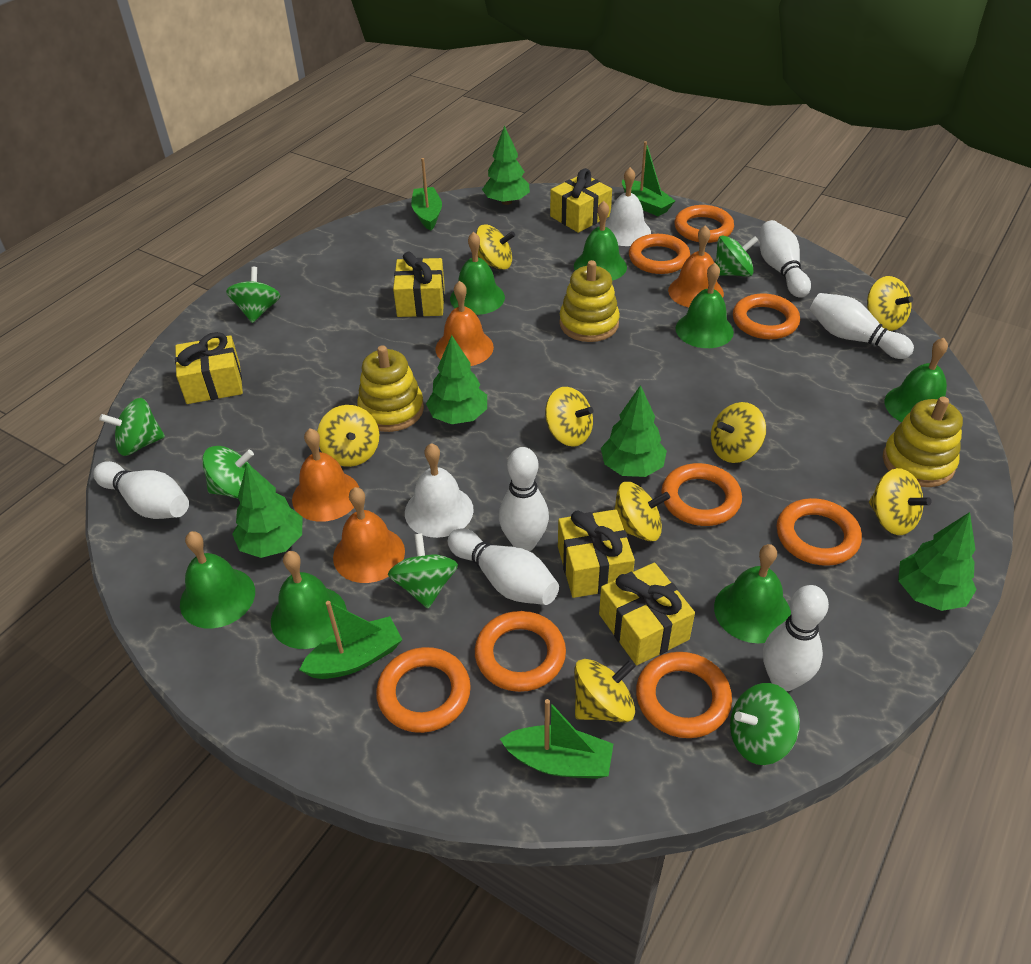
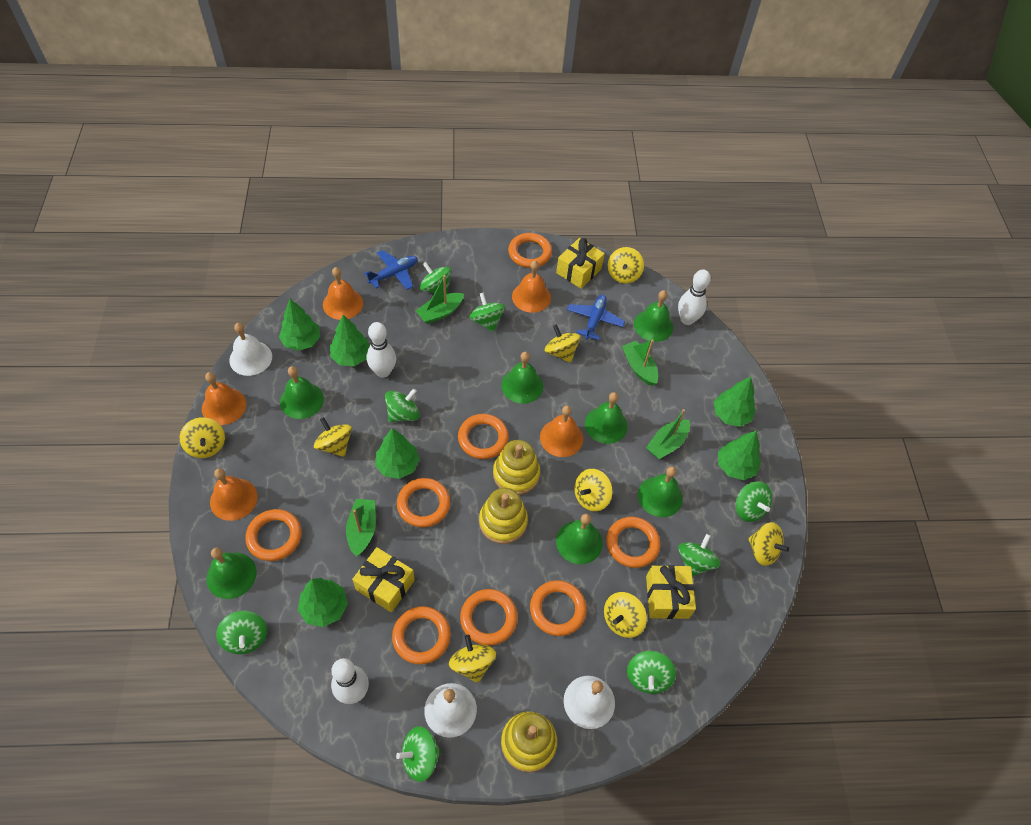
blue plane: none = 0 -> [364,250,417,290] [567,295,625,340] = 2
green spinning top: [99,398,165,456] [202,446,254,498] [226,267,281,323] [388,533,458,608] [715,236,759,277] [730,683,800,765] = 6 -> [216,611,267,654] [385,388,419,422] [396,726,441,782] [420,262,451,294] [469,292,505,332] [627,651,676,694] [678,534,720,577] [735,481,772,522] = 8
green tree: [232,463,302,558] [426,335,487,424] [482,126,530,205] [601,385,667,477] [898,512,977,611] = 5 -> [279,299,320,351] [298,578,348,627] [330,315,370,366] [375,428,420,479] [714,377,755,427] [718,431,761,480] = 6
orange bell: [292,428,359,522] [333,487,405,583] [435,281,494,366] [668,225,724,307] = 4 -> [202,372,246,425] [210,468,258,521] [323,267,363,320] [512,261,551,313] [540,405,583,457] = 5
white bell: [405,443,474,538] [605,167,651,246] = 2 -> [229,323,272,376] [424,683,477,738] [564,676,615,729] = 3
white bowling pin: [93,461,189,519] [448,528,559,605] [499,447,549,551] [760,220,811,298] [763,585,829,691] [810,293,914,359] = 6 -> [331,658,369,704] [366,322,396,378] [678,269,711,325] = 3
yellow gift: [175,332,243,404] [393,252,445,317] [550,168,612,233] [558,509,635,598] [599,563,695,665] = 5 -> [352,547,415,613] [556,238,605,289] [646,565,696,619] = 3

